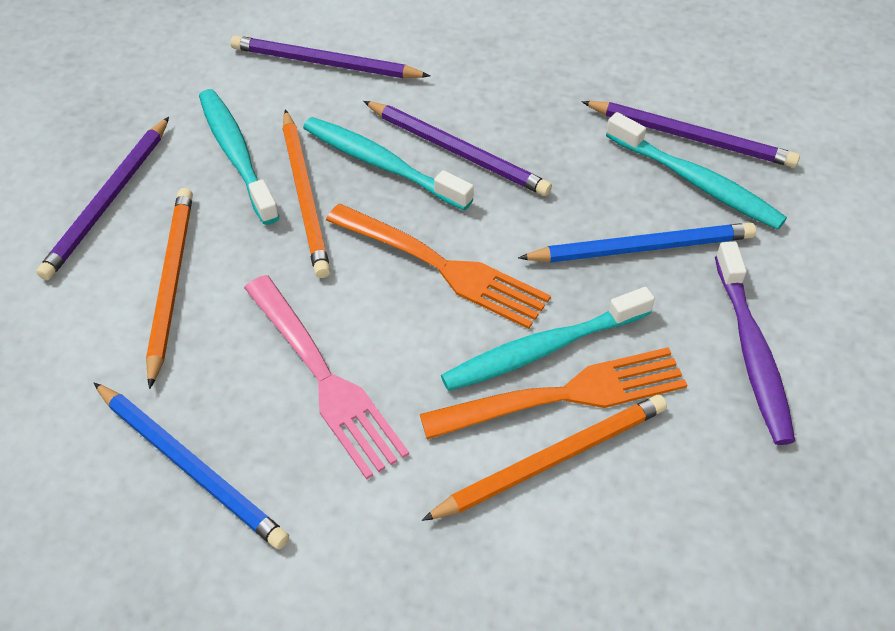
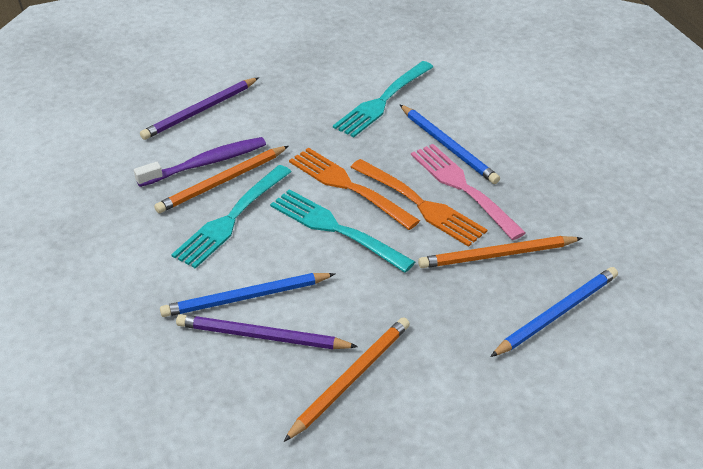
blue pencil: [94,383,289,549] [518,223,756,263] = 2 -> [160,273,335,317] [400,105,500,184] [490,267,618,357] = 3
purple pencil: [36,117,169,280] [231,35,430,78] [363,101,552,196] [582,101,800,167] = 4 -> [140,77,259,140] [176,314,358,349] = 2
turquoise fork: none = 0 -> [171,165,292,269] [270,189,415,273] [333,61,433,137] = 3
turquoise toothbrush: [199,89,280,225] [303,117,474,210] [441,287,655,391] [606,112,787,230] = 4 -> none = 0

